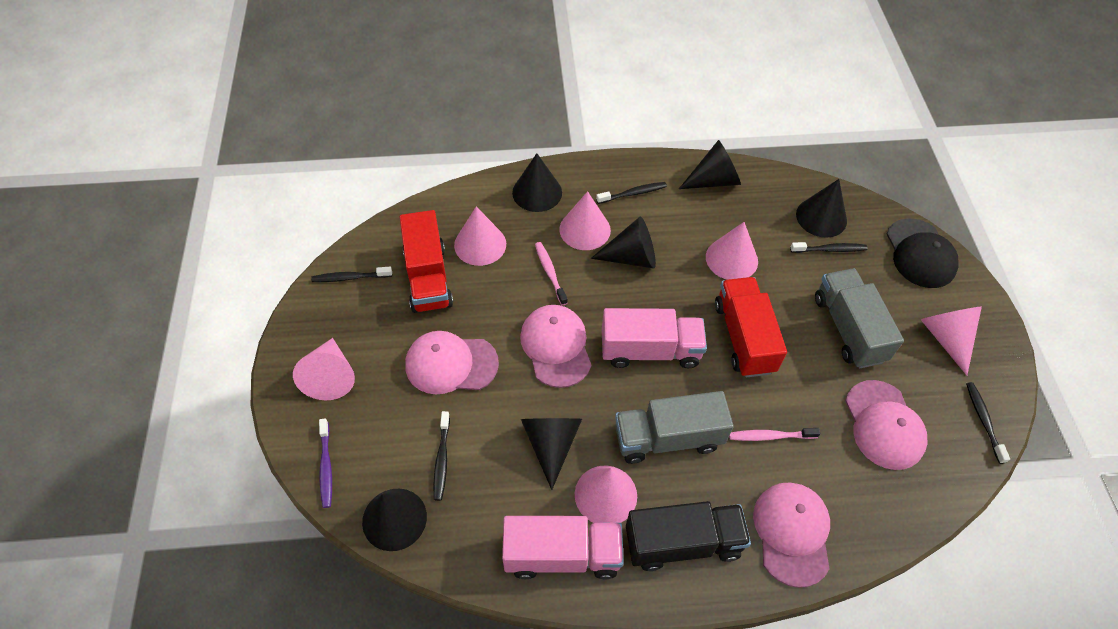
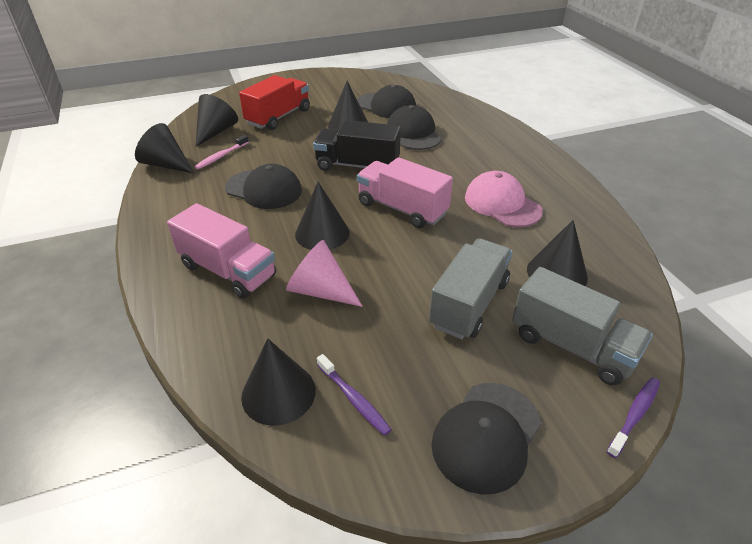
black cap: [886,218,959,288] = 1 -> [225,164,302,209] [357,85,416,118] [387,105,442,150] [431,383,541,495] = 4
black toothbrush: [311,267,392,282] [433,411,450,501] [596,182,667,204] [790,242,868,253] [966,382,1010,464] = 5 -> none = 0
pink cap: [405,331,499,394] [520,305,591,388] [753,482,830,588] [845,380,927,470] = 4 -> [465,171,543,227] = 1
pink cone: [293,338,355,400] [454,207,506,266] [559,191,611,250] [575,466,637,523] [706,222,758,280] [921,307,982,375] = 6 -> [286,240,363,307] = 1
pink toothbrush: [535,242,568,306] [729,428,820,441] = 2 -> [194,135,249,170] = 1
purple toothbrush: [319,418,332,508] = 1 -> [317,354,392,436] [607,377,660,458] = 2
red truck: [400,210,453,313] [715,277,787,378] = 2 -> [239,75,310,130] = 1

